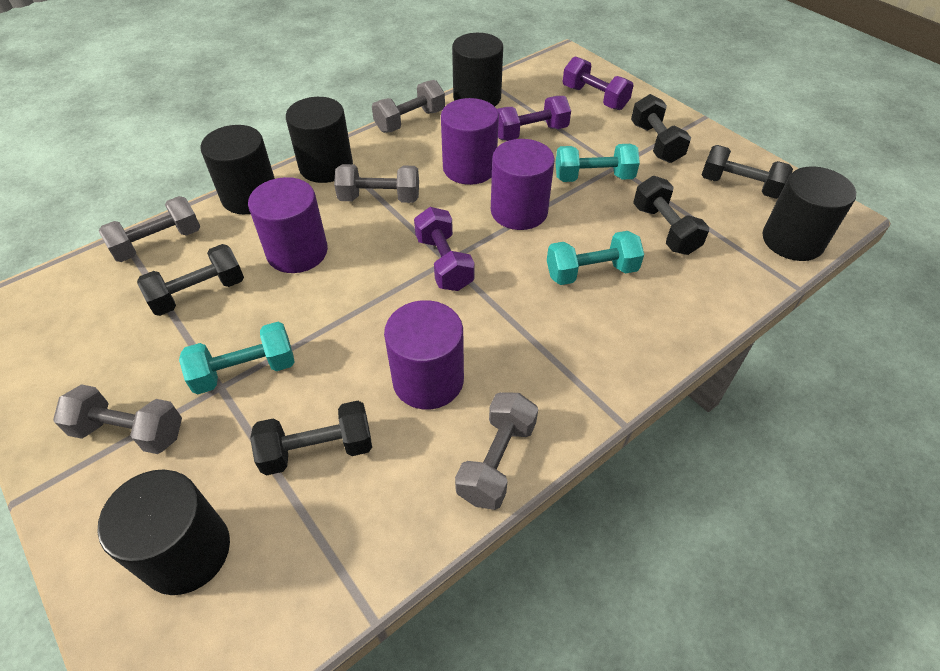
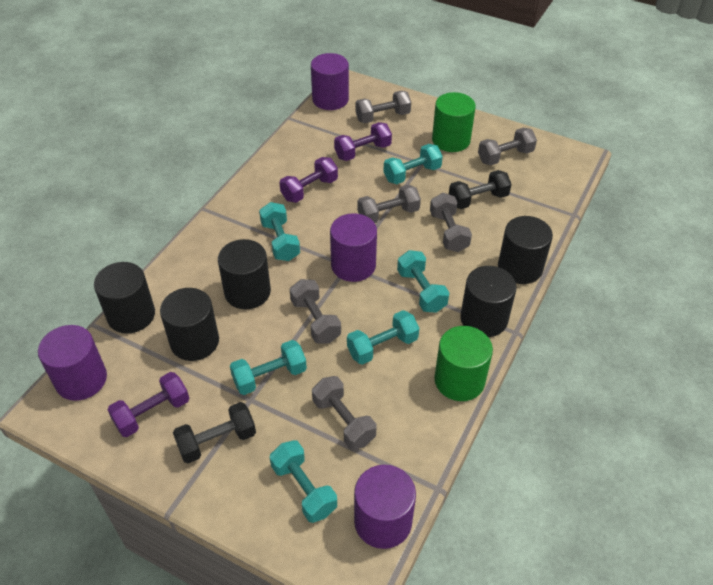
black dumbbell: [137,244,244,316] [250,401,372,476] [631,94,691,163] [633,176,709,255] [702,145,793,199] = 5 -> [173,402,256,463] [449,170,512,209] = 2
green cylinder: none = 0 -> [432,92,476,152] [434,326,493,401] = 2
grey dumbbell: [53,384,182,454] [99,196,200,262] [334,164,419,203] [372,80,445,133] [455,392,538,510] = 5 -> [290,279,341,344] [312,376,376,450] [355,91,411,123] [357,185,421,223] [430,193,472,252] [478,128,537,165] = 6
turquoise dumbbell: [179,322,295,394] [547,231,644,285] [555,144,640,182] = 3 -> [230,340,307,395] [259,202,300,261] [270,440,337,523] [347,310,419,365] [383,144,443,184] [397,250,449,313] = 6

